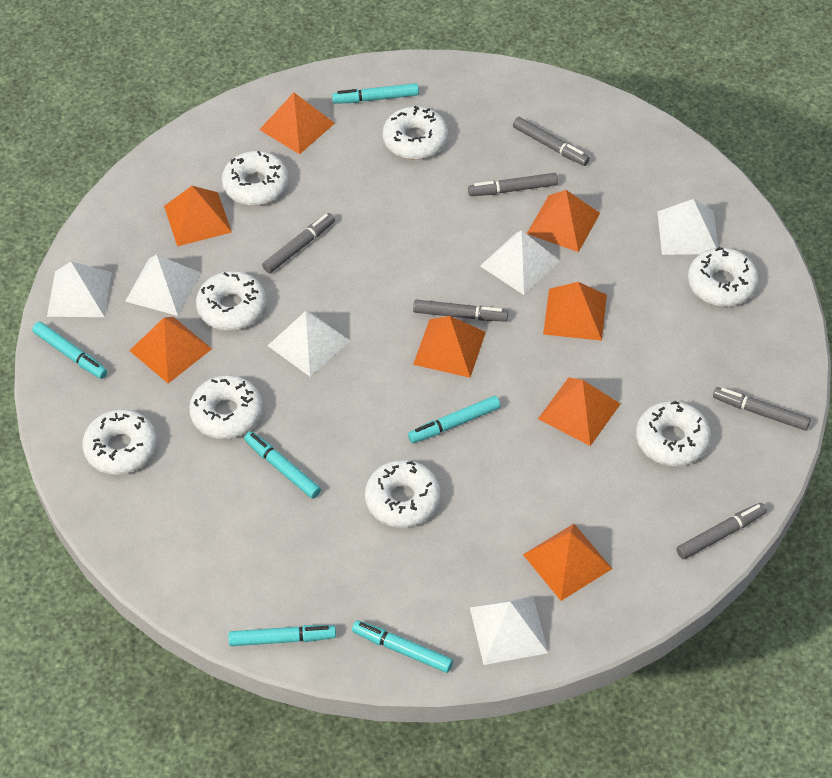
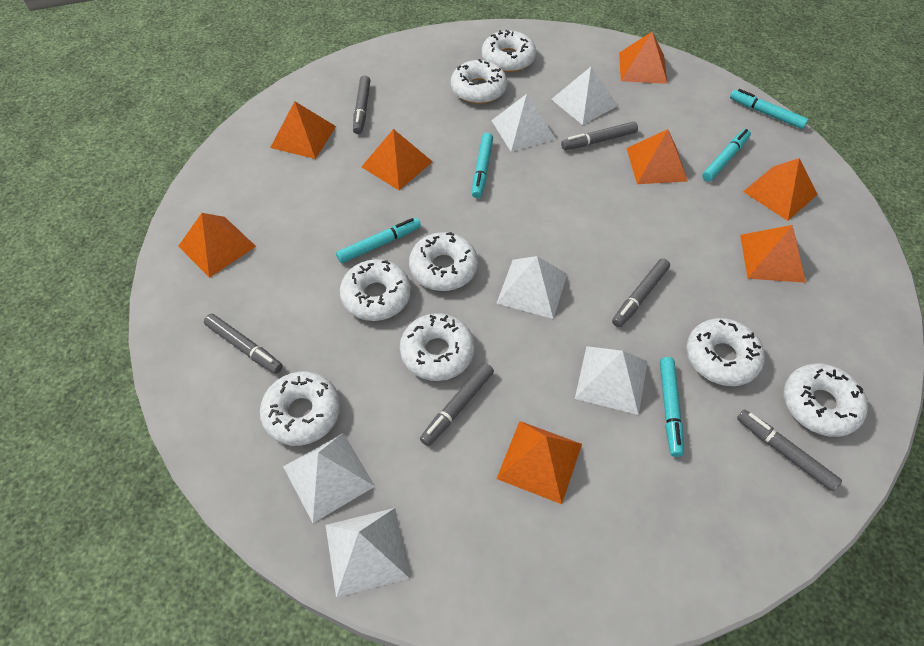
turquoise marker: [32,322,108,379] [228,625,336,646] [244,431,321,499] [332,83,419,104] [352,620,453,673] [408,396,501,443] = 6 -> [336,218,421,263] [472,133,493,198] [660,357,684,457] [702,129,751,182] [730,89,809,129] = 5

